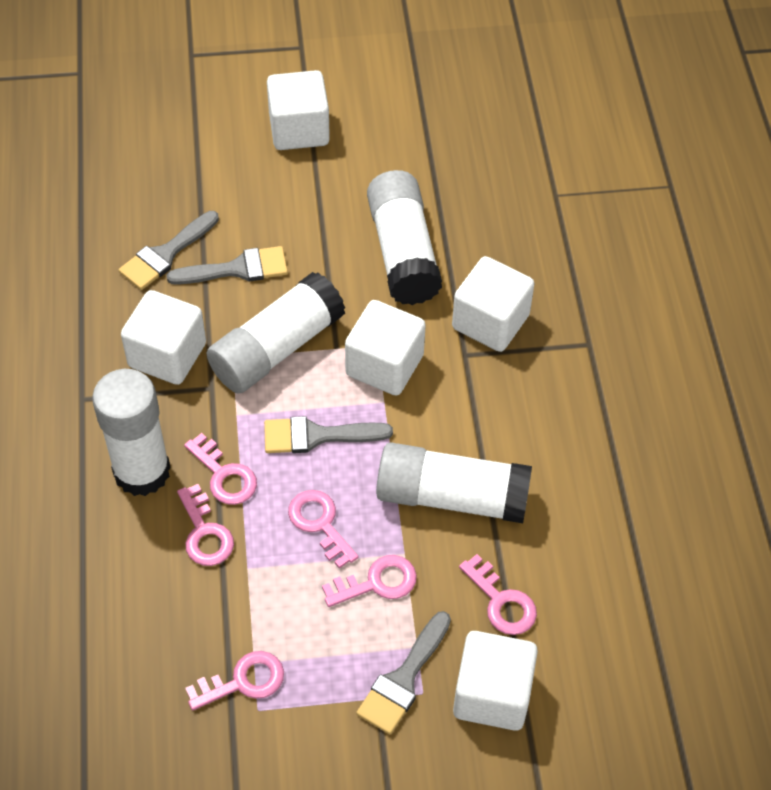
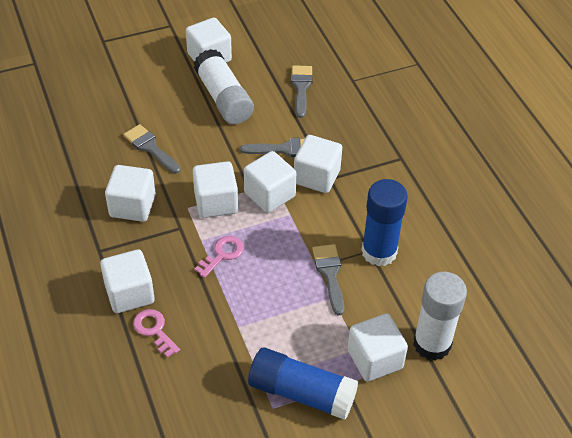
blue glue stick: none = 0 -> [248,348,358,420] [361,179,408,266] = 2
pink key: [177,484,234,566] [184,433,257,505] [185,651,284,711] [288,490,358,569] [322,555,417,607] [459,554,537,635] = 6 -> [133,309,180,358] [195,236,244,278] = 2
white cube: [121,290,206,385] [267,70,330,150] [345,300,426,396] [452,256,534,352] [453,631,538,731] = 5 -> [100,249,154,313] [105,165,156,222] [186,18,232,63] [193,161,238,218] [244,151,297,213] [294,135,342,193] [348,314,408,382] = 7
white glue stick: [92,369,170,496] [206,272,345,393] [367,170,442,305] [376,442,532,523] = 4 -> [194,49,254,124] [413,272,467,361] = 2

